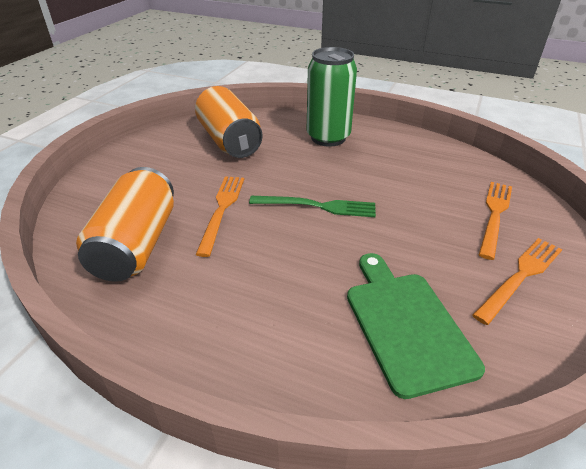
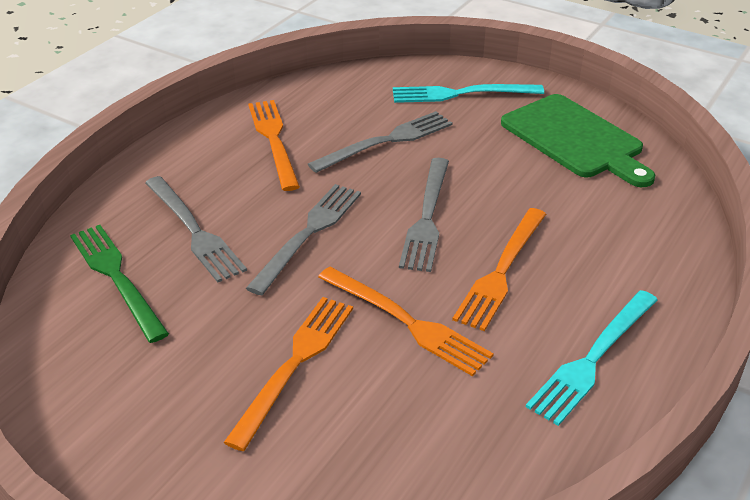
green can: [307,47,357,147] = 1 -> none = 0
grey fork: none = 0 -> [145,176,247,282] [246,184,361,295] [308,111,453,173] [399,158,449,272] = 4
orange can: [76,167,174,282] [195,86,263,158] = 2 -> none = 0
orange fork: [195,176,244,257] [472,238,562,325] [479,182,512,260] = 3 -> [223,297,353,451] [248,100,300,191] [318,267,494,376] [452,208,546,331] = 4
turquoise fork: none = 0 -> [393,84,544,103] [526,290,658,426] = 2

